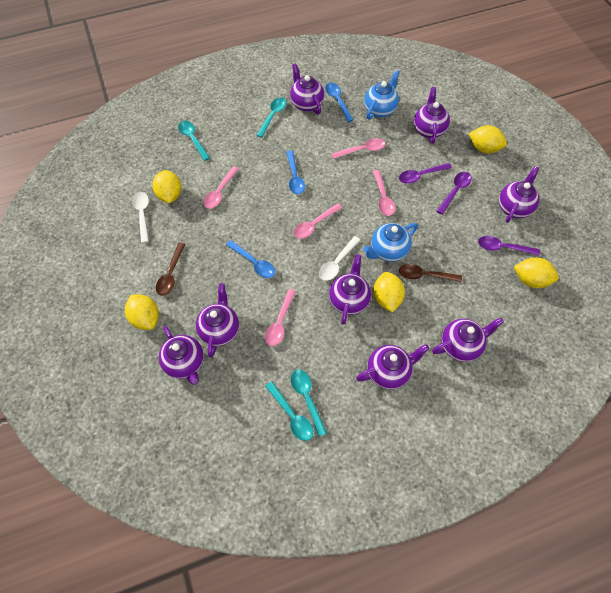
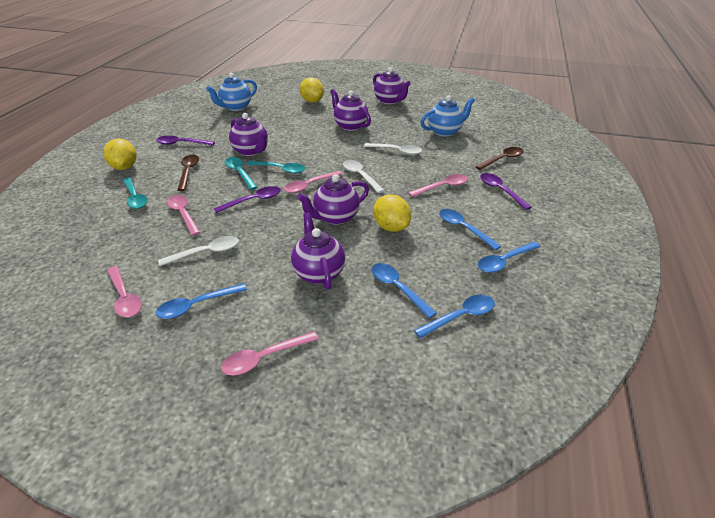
blue spoon: [226,240,275,278] [286,150,305,194] [325,83,353,122] = 3 -> [156,283,247,319] [372,263,437,319] [414,295,495,338] [439,209,501,250] [478,242,540,273] = 5
purple teapot: [159,326,204,385] [196,283,239,358] [290,63,324,114] [329,254,371,325] [356,344,429,389] [414,87,450,144] [432,318,504,362] [499,166,539,223] = 8 -> [229,113,268,156] [291,213,345,289] [297,174,369,225] [330,89,371,131] [373,67,410,105] = 5
turquoise spoon: [178,121,210,161] [256,97,286,138] [265,381,313,441] [291,370,327,437] = 4 -> [123,177,148,209] [224,157,258,190] [246,161,305,174] = 3
white spoon: [132,192,149,243] [319,236,360,281] = 2 -> [158,236,239,266] [343,160,385,193] [364,143,422,155] = 3
yellow lemon: [125,295,159,330] [153,170,181,203] [373,272,405,312] [469,125,507,153] [514,258,559,288] = 5 -> [103,138,137,170] [300,77,324,103] [373,194,411,232] = 3

